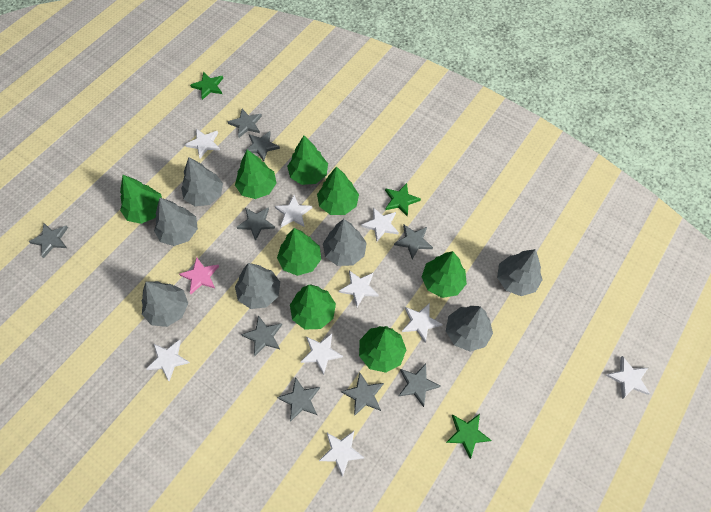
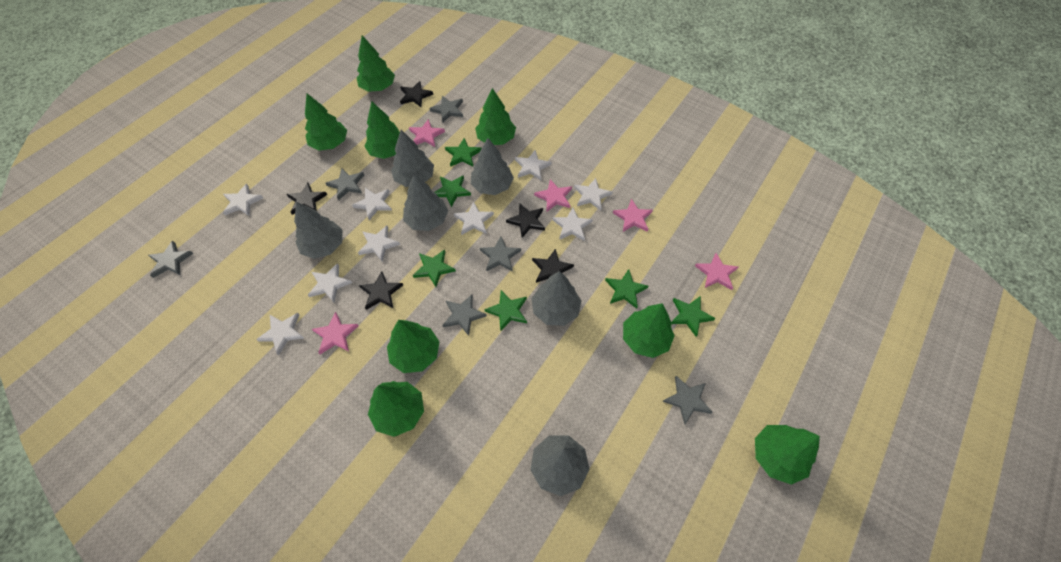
black star: none = 0 -> [286,183,327,215] [359,271,403,310] [400,81,433,107] [506,203,545,237] [532,249,574,283] = 5
green star: [190,72,223,100] [385,183,421,217] [446,414,492,459] = 3 -> [413,250,456,287] [434,175,471,207] [445,138,482,167] [484,290,527,331] [605,269,649,309] [671,296,716,337] = 6
grey star: [28,223,68,258] [227,109,262,138] [237,207,275,241] [241,315,282,356] [244,131,280,161] [277,377,320,422] [341,372,384,416] [394,225,433,259] [399,364,441,407] = 9 -> [148,241,194,278] [326,168,364,200] [429,96,463,123] [442,294,487,336] [480,236,521,272] [662,376,713,424] = 6
grey tree: [141,281,188,327] [154,198,198,246] [181,157,223,206] [235,263,280,309] [323,219,367,266] [446,306,493,352] [497,249,542,296] = 7 -> [294,202,343,259] [391,130,434,187] [403,174,448,231] [471,138,514,195] [530,435,590,496] [531,271,581,326] = 6
pink star: [179,257,219,294] = 1 -> [312,312,359,355] [409,119,445,147] [534,179,572,212] [613,199,653,232] [695,253,738,290] = 5

